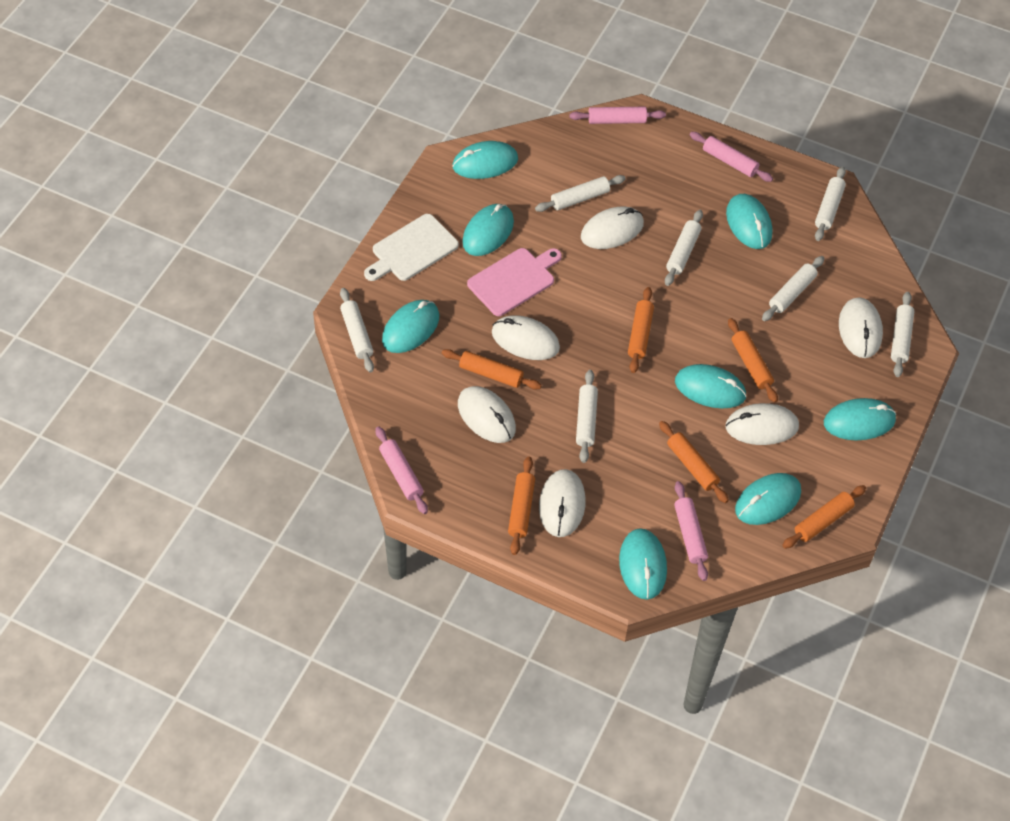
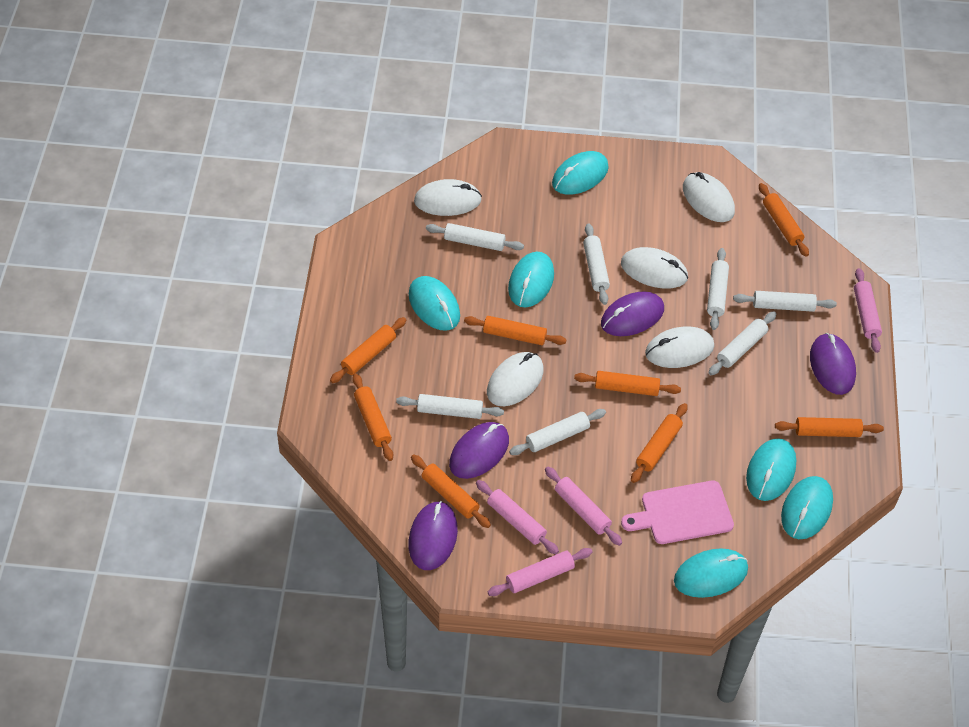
orange rolling pin: [442,349,542,390] [508,456,535,555] [628,287,654,373] [659,421,729,503] [728,318,778,403] [782,485,866,549] = 6 -> [330,317,406,383] [352,374,393,461] [411,455,491,528] [464,316,566,345] [574,371,681,396] [631,403,688,483] [759,183,809,257] [775,417,884,437] = 8
purple mouse: none = 0 -> [408,501,458,570] [449,422,509,479] [601,291,664,336] [810,333,856,395] = 4
turquoise mouse: [382,300,439,353] [452,141,518,179] [462,204,514,256] [619,528,667,600] [675,364,747,409] [726,194,772,249] [735,473,801,525] [824,398,896,440] = 8 -> [409,276,460,331] [508,252,554,308] [552,151,609,195] [674,548,748,598] [746,438,796,501] [781,476,833,539] = 6
white cutting board: [364,214,459,281] = 1 -> none = 0
white mouse: [458,386,516,443] [492,315,560,360] [539,469,586,537] [581,206,644,249] [725,403,799,445] [839,297,883,358] = 6 -> [414,179,482,216] [487,352,544,406] [621,247,688,289] [645,327,714,368] [683,172,735,222] = 5

